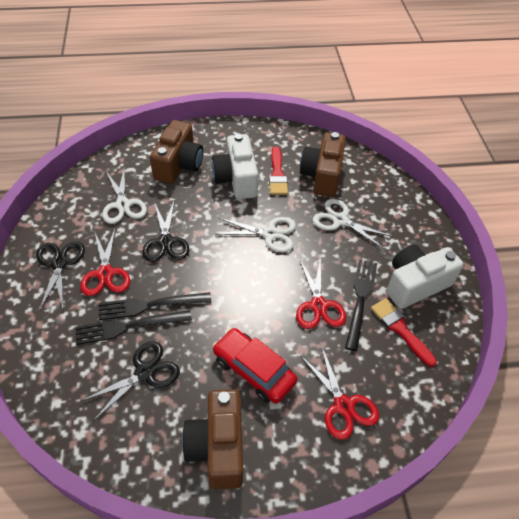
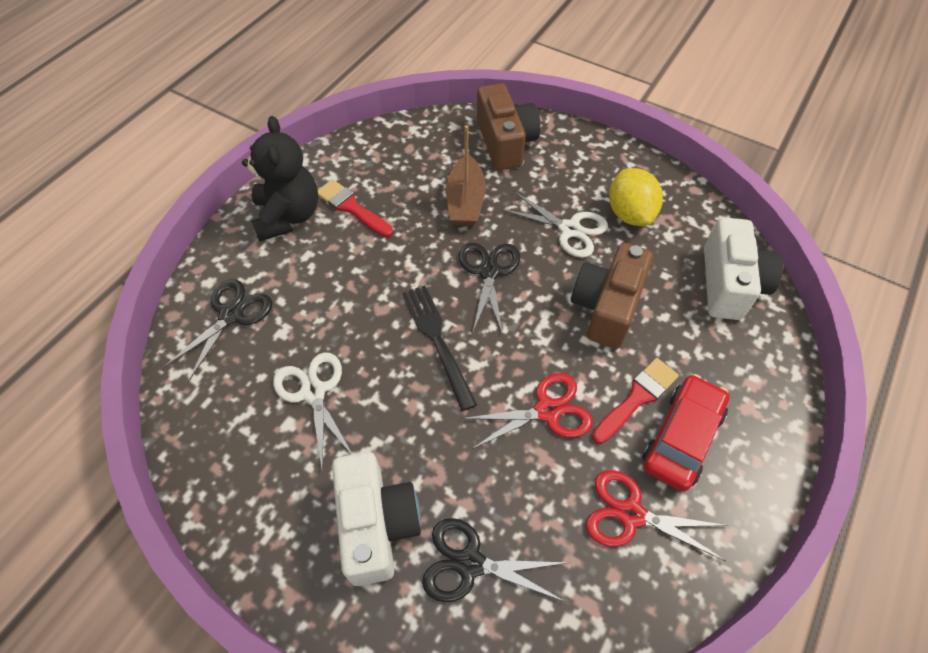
black fork: [75,310,192,345] [99,292,211,320] [345,259,377,351] = 3 -> [402,285,477,411] = 1
black teddy bear: none = 0 -> [242,116,318,241] = 1
brown boat: none = 0 -> [446,125,486,226] = 1
brown camera: [150,120,203,184] [182,389,243,489] [300,132,346,197] = 3 -> [477,83,540,170] [571,243,653,349] = 2
red scissors: [80,229,130,296] [296,257,346,329] [300,348,379,440] = 3 -> [461,373,593,450] [586,470,729,561] = 2
white scissors: [102,166,147,224] [215,217,296,252] [313,199,393,249] = 3 -> [273,352,353,472] [501,192,608,258] = 2
yellow lemon: none = 0 -> [609,168,663,226] = 1

